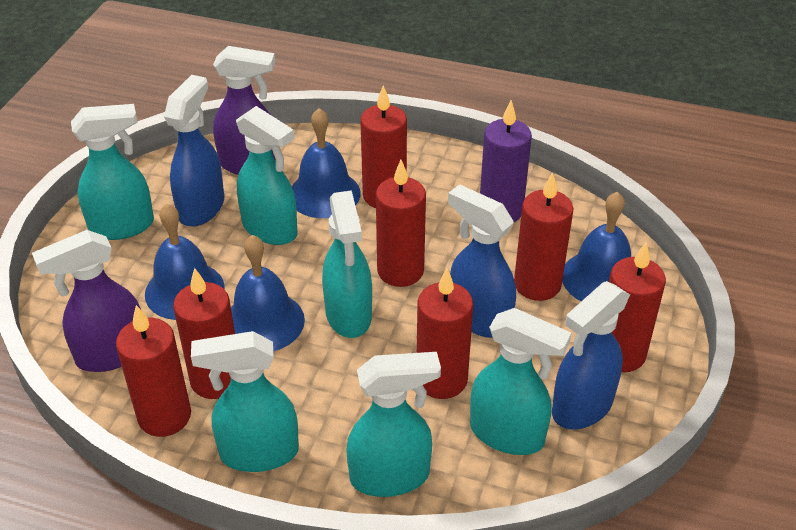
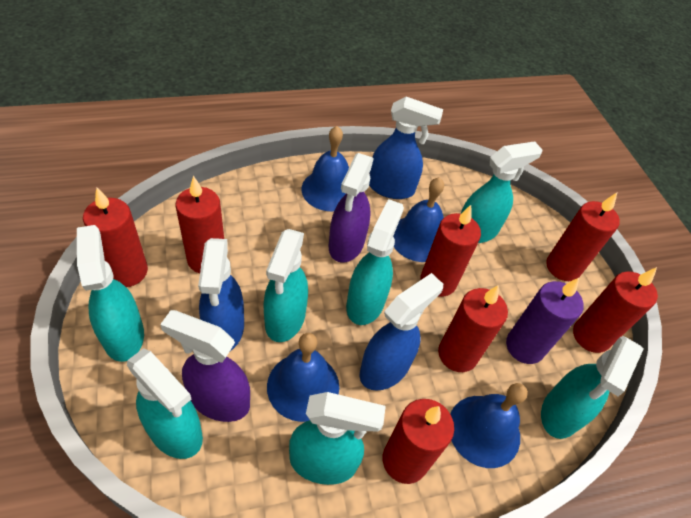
turquoise spray bottle: [71,104,154,240] [191,331,299,472] [236,106,298,245] [322,190,372,338] [347,352,441,497] [470,308,571,455] = 6 -> [77,225,144,362] [127,348,203,459] [263,229,308,342] [289,392,386,485] [346,199,404,325] [461,141,543,243] [541,336,643,439] = 7

